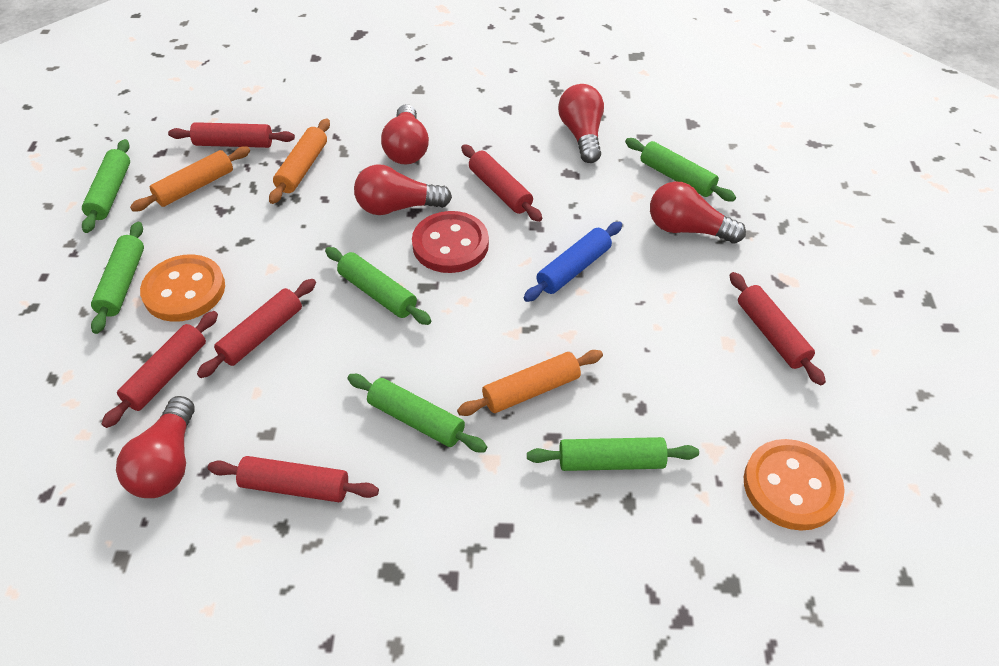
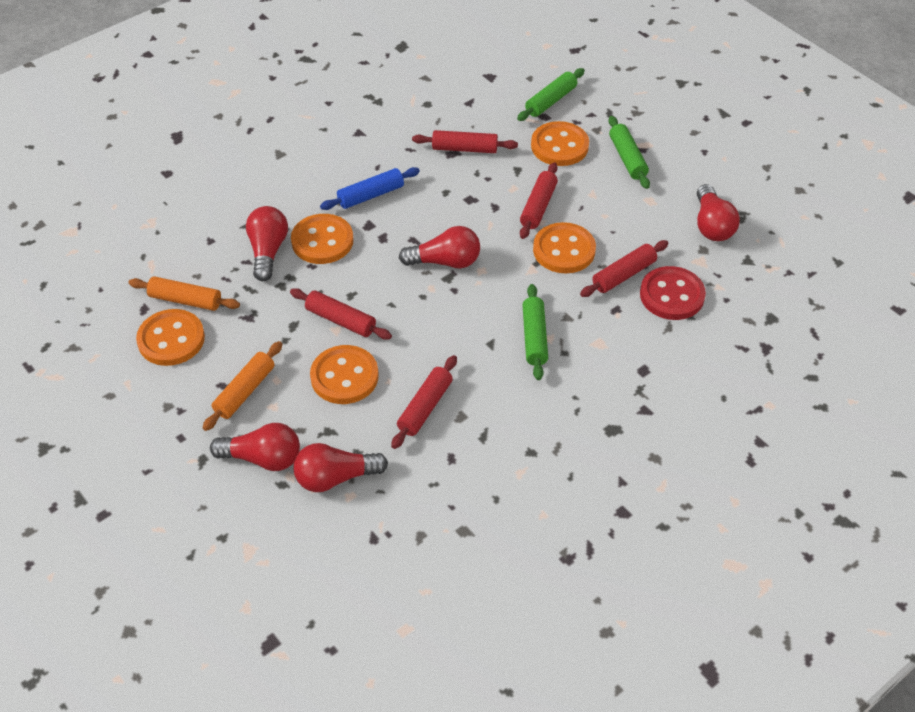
green rolling pin: [82,139,130,233] [91,222,144,334] [325,247,431,325] [347,374,487,452] [527,437,699,471] [625,138,736,202] = 6 -> [517,68,585,121] [522,284,548,380] [608,116,650,189] = 3
orange button: [140,254,225,322] [744,439,845,531] = 2 -> [136,309,205,366] [291,214,353,264] [310,345,379,404] [531,121,589,166] [533,222,596,273] = 5
orange rolling pin: [130,147,250,212] [269,119,330,204] [457,350,603,416] = 3 -> [128,276,240,311] [202,341,282,431] = 2
red rolling pin: [102,311,218,428] [168,122,295,148] [197,279,316,378] [208,456,379,502] [461,144,542,222] [730,272,826,385] = 6 -> [290,288,392,340] [391,355,457,449] [412,130,518,153] [520,162,558,239] [580,240,669,297] = 5

